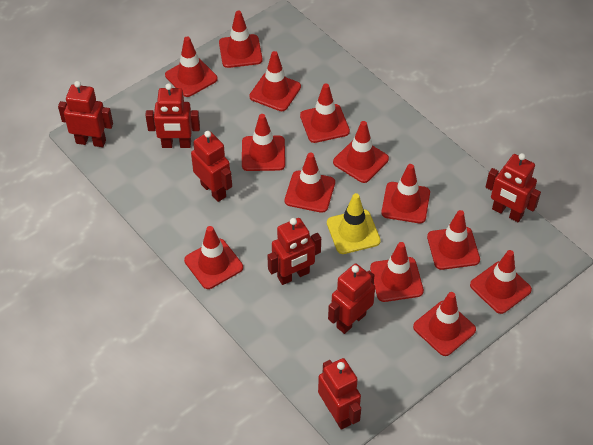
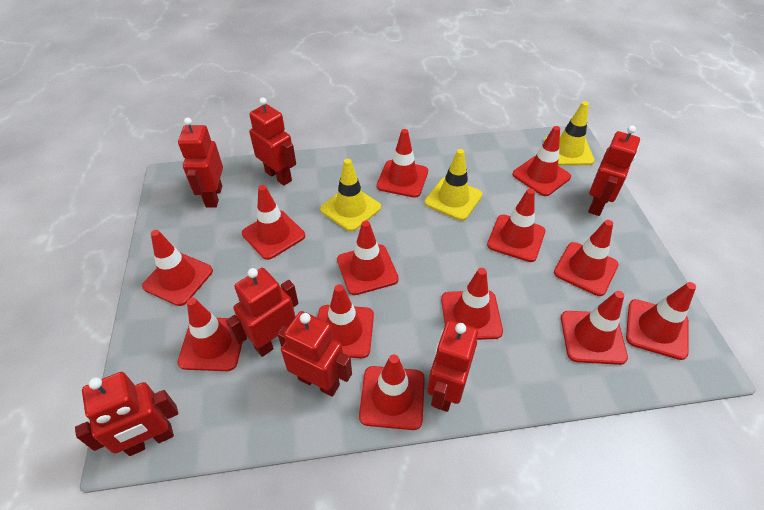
yellow traffic cone: [327,193,381,254] = 1 -> [320,159,381,232] [424,149,483,221] [544,101,595,166] = 3

